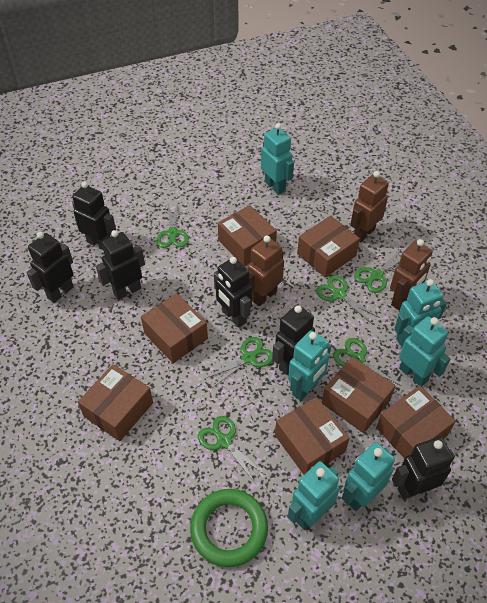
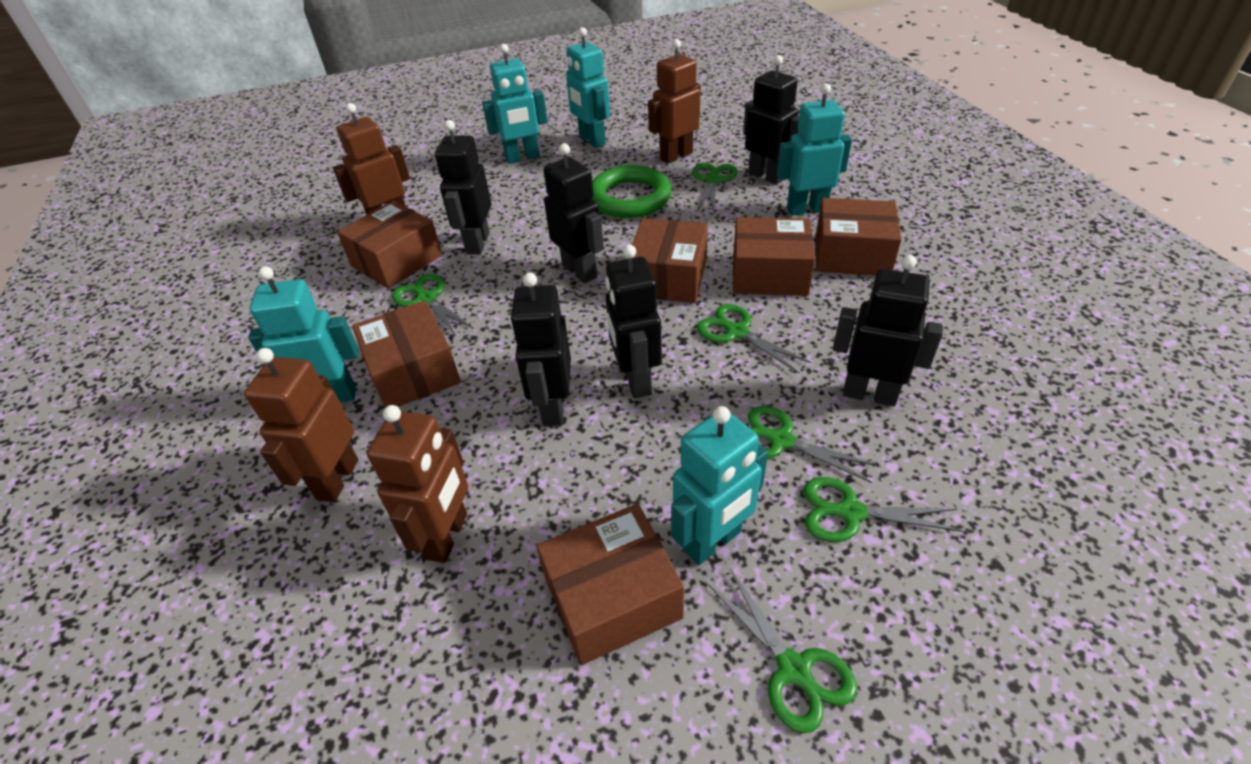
brown box: [78,364,153,441] [141,293,208,363] [218,205,277,266] [275,397,349,475] [297,216,360,278] [322,357,395,433] [376,386,456,459] = 7 -> [337,201,442,289] [352,300,461,408] [536,504,684,665] [627,218,708,303] [733,217,815,296] [815,198,902,276] = 6
brown robot: [248,236,284,306] [350,171,389,243] [390,239,433,310] = 3 -> [244,348,358,502] [333,103,410,215] [367,405,468,563] [648,39,701,164] = 4
turquoise robot: [261,123,294,195] [288,330,331,401] [288,461,340,530] [342,442,395,511] [394,279,447,347] [399,316,451,387] = 6 -> [248,266,359,402] [482,44,548,164] [566,27,610,148] [671,406,768,565] [777,83,852,215] = 5

